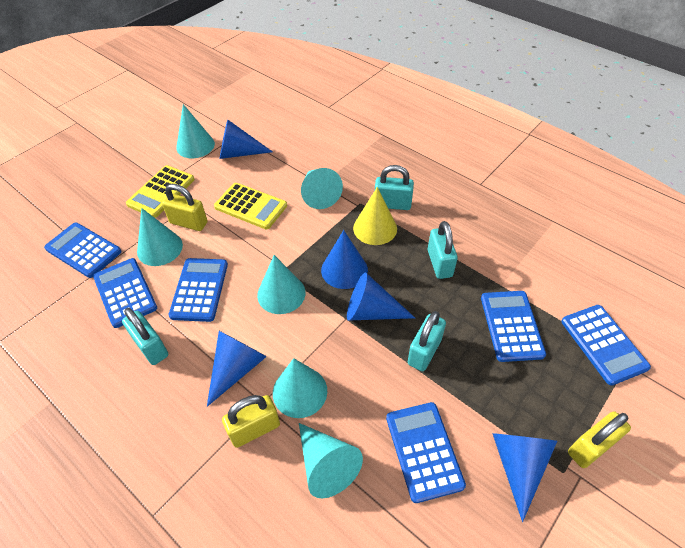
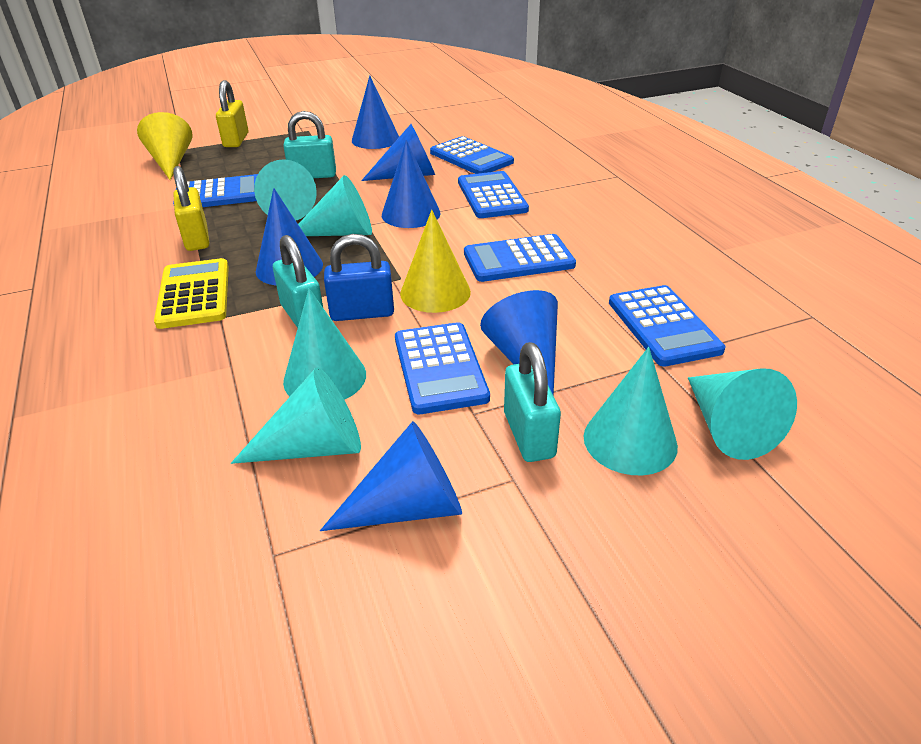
blue cone: [207,331,267,407] [220,120,273,159] [321,230,368,289] [347,272,415,321] [492,433,557,522] = 5 -> [256,188,323,286] [320,421,462,531] [352,76,399,149] [361,124,435,181] [382,140,441,228] [480,290,558,396] = 6
blue padlock: none = 0 -> [324,234,394,321] = 1
turquoise padlock: [122,308,168,365] [375,165,414,210] [408,311,446,371] [428,221,458,279] = 4 -> [273,235,323,328] [283,111,336,178] [504,342,561,462] = 3
yellow calculator: [126,165,195,218] [214,183,287,229] = 2 -> [154,258,229,329] = 1
yellow cone: [353,187,397,245] = 1 -> [137,112,192,180] [400,210,471,313] = 2
yellow padlock: [162,184,208,231] [222,395,280,448] [568,411,631,468] = 3 -> [173,166,209,251] [216,80,249,147] = 2

